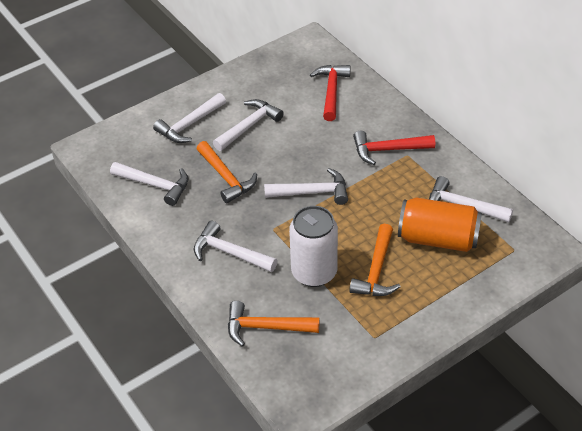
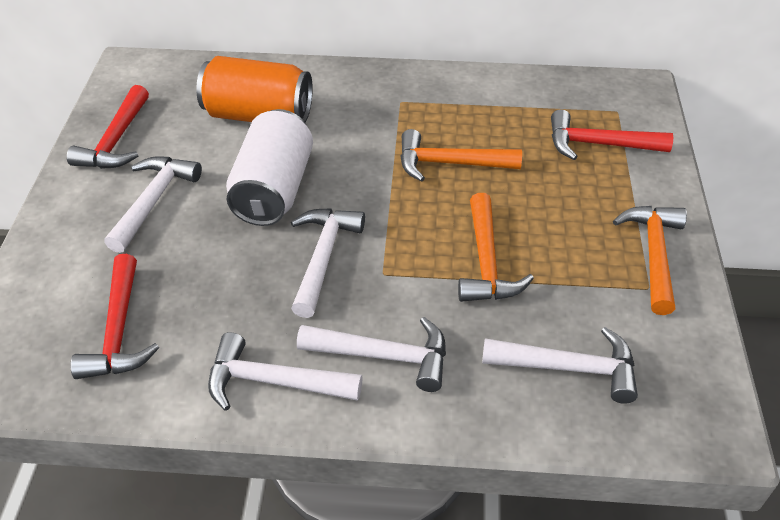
red hammer: [310,65,351,121] [353,131,435,165] = 2 -> [67,85,149,169] [71,254,159,379] [551,109,673,160] = 3
white hammer: [110,162,188,206] [153,93,226,143] [194,221,277,272] [213,99,284,151] [264,168,348,205] [429,176,513,223] = 6 -> [104,156,202,253] [208,332,363,411] [291,208,365,318] [297,317,446,392] [482,327,638,404] = 5

